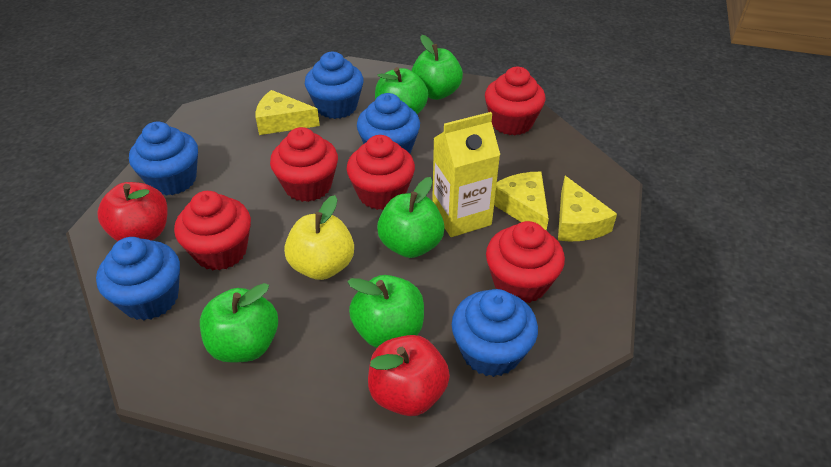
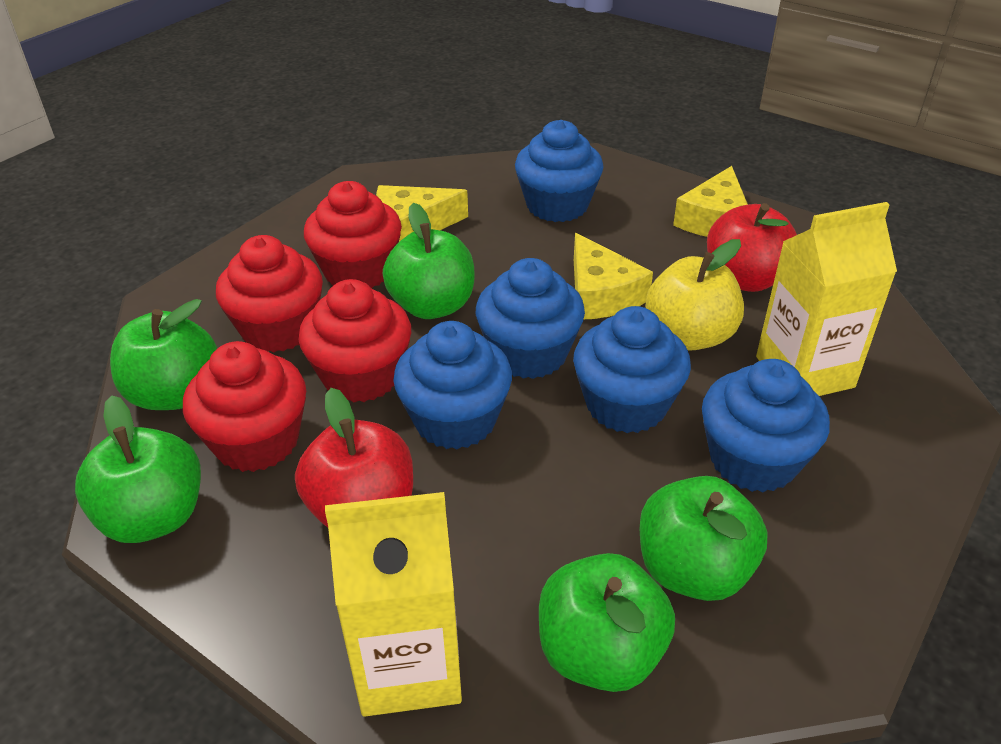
red cupcake: [174,191,251,271] [270,127,338,202] [347,135,415,210] [485,67,545,135] [486,221,565,303] = 5 -> [183,341,306,472] [216,235,323,352] [299,279,411,402] [304,181,402,289] = 4
yellow carton: [432,112,500,237] = 1 -> [325,492,462,717] [756,202,897,396] = 2

